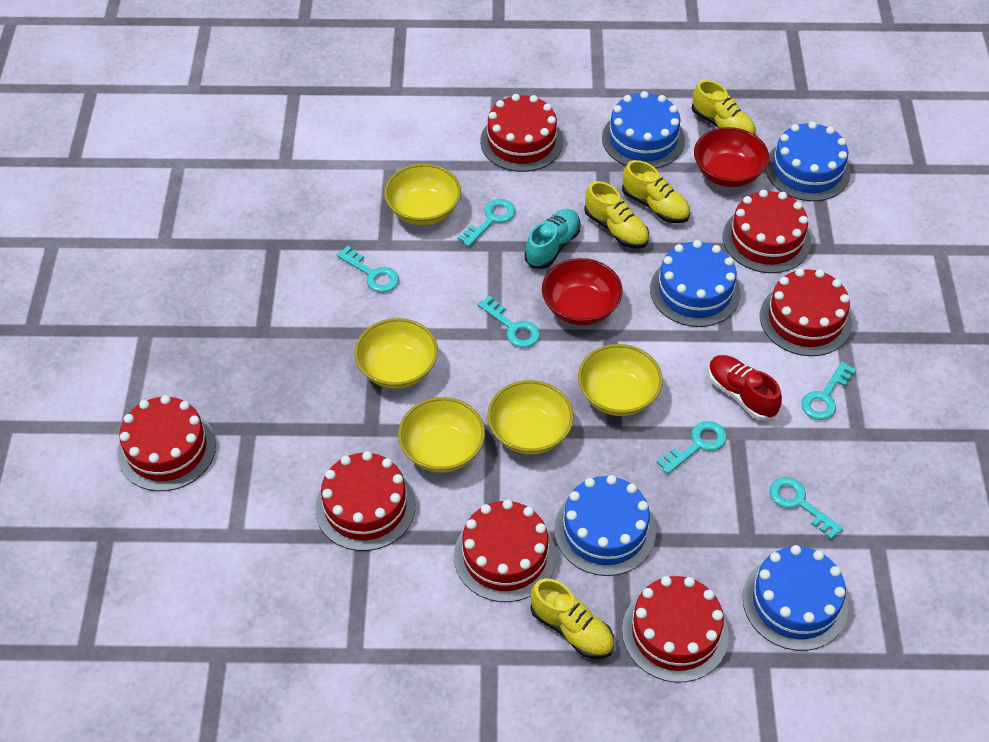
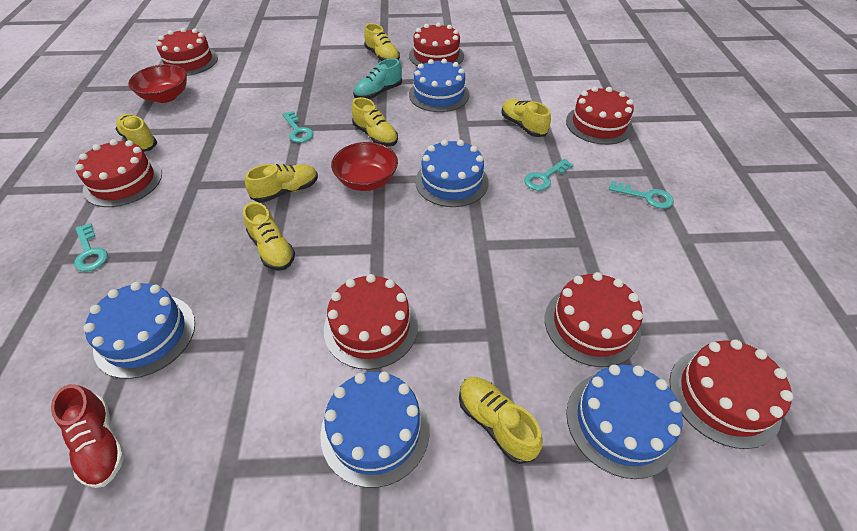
turquoise key: [337,246,399,293] [457,199,515,247] [478,295,540,348] [657,421,727,474] [770,477,844,539] [801,361,856,420] = 6 -> [74,223,108,272] [282,111,314,143] [524,159,574,191] [609,181,674,209] = 4
yellow bowl: [355,318,438,389] [384,164,461,226] [398,397,485,473] [487,380,574,455] [578,344,663,416] = 5 -> none = 0
yellow shoe: [530,578,614,659] [584,181,649,249] [622,160,690,223] [692,80,755,135] = 4 -> [115,114,157,152] [243,202,295,271] [245,164,318,203] [352,97,398,147] [364,23,400,61] [459,377,543,464] [501,99,551,137] = 7

